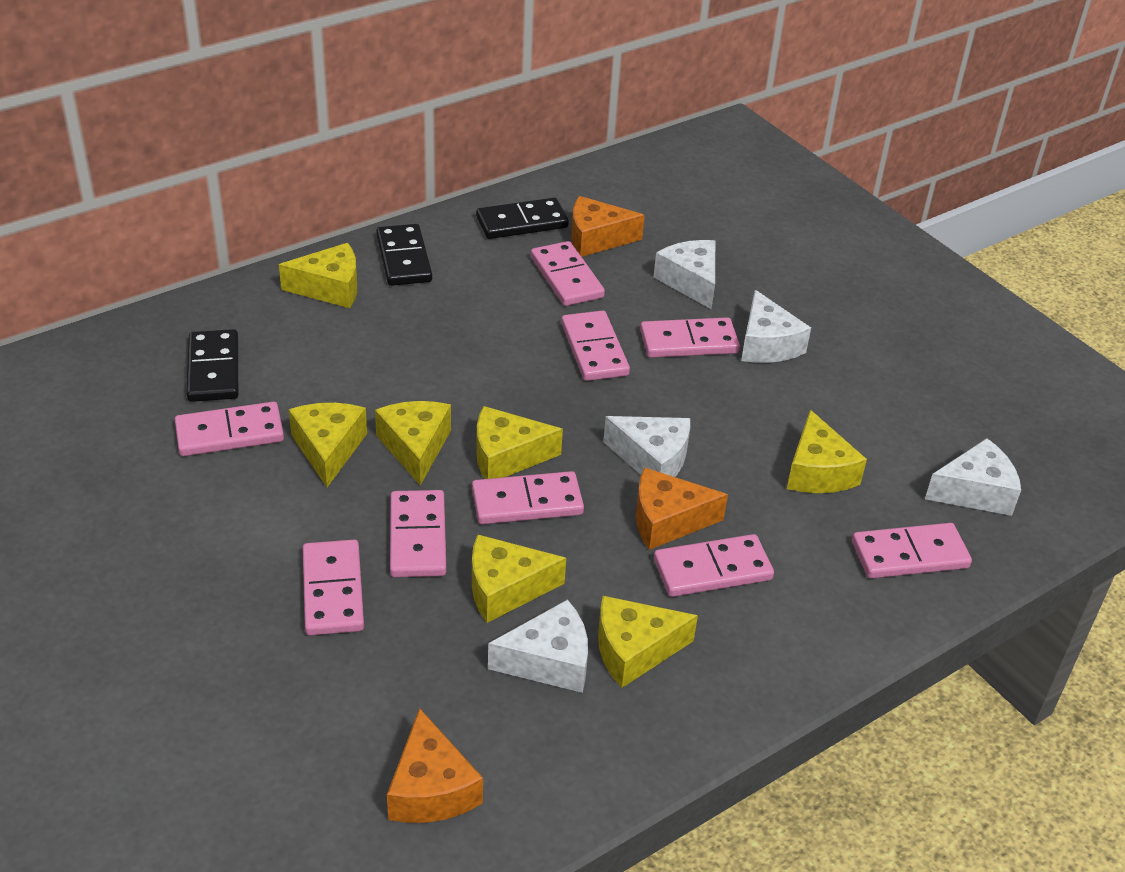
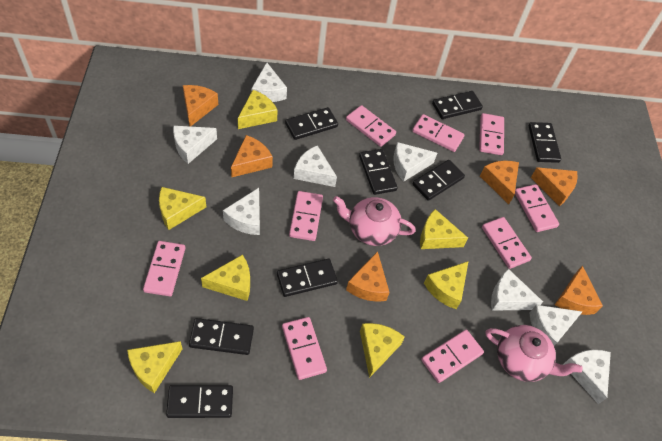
black domino: [187,329,238,402] [376,224,432,286] [476,198,569,239] = 3 -> [166,385,233,418] [189,318,254,355] [277,259,338,297] [285,107,338,140] [359,149,398,195] [413,160,465,201] [432,91,483,119] [529,122,561,163] = 8
orange cheese: [387,708,483,823] [571,196,645,257] [636,467,728,550] = 3 -> [183,85,218,127] [231,135,273,178] [346,251,390,302] [480,161,519,204] [531,167,578,206] [555,265,603,315] = 6
pink teapot: none = 0 -> [333,196,416,246] [486,325,583,382] = 2
white cheese: [488,599,588,693] [603,416,690,477] [653,240,715,309] [741,290,811,363] [925,438,1021,516] = 5 -> [173,126,217,164] [223,188,260,235] [251,63,287,102] [294,145,337,187] [393,142,437,182] [491,269,543,311] [529,305,583,345] [563,350,611,404] = 8

